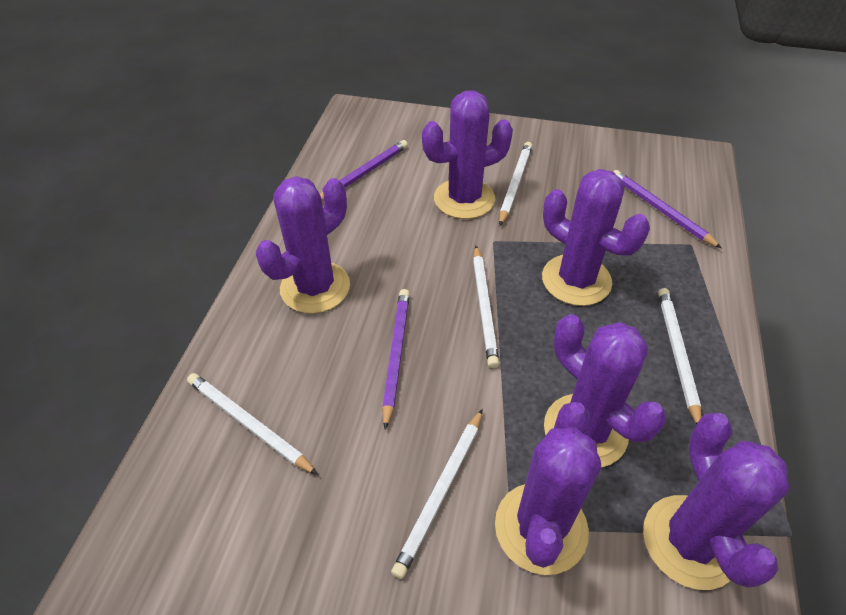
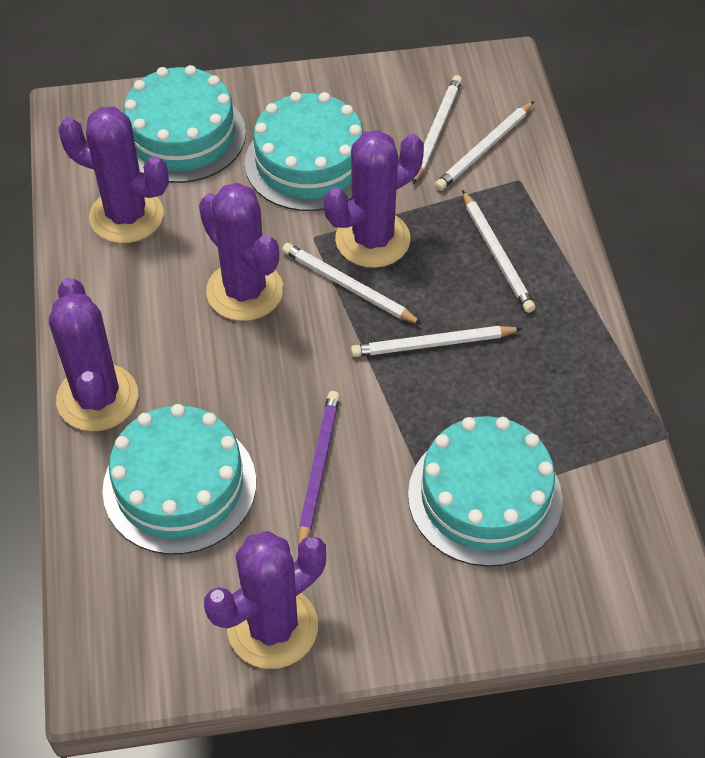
purple cactus: [256,176,350,314] [422,90,513,219] [495,402,601,575] [542,169,650,306] [544,314,666,467] [643,413,789,590] = 6 -> [49,278,138,432] [58,107,169,243] [199,183,283,321] [204,531,326,669] [324,130,424,268] = 5
purple pencil: [320,140,408,201] [382,289,410,430] [613,170,722,248] = 3 -> [298,391,340,544] = 1
turquoise cake: none = 0 -> [102,404,256,555] [124,65,246,183] [245,92,363,211] [408,416,563,567] = 4

